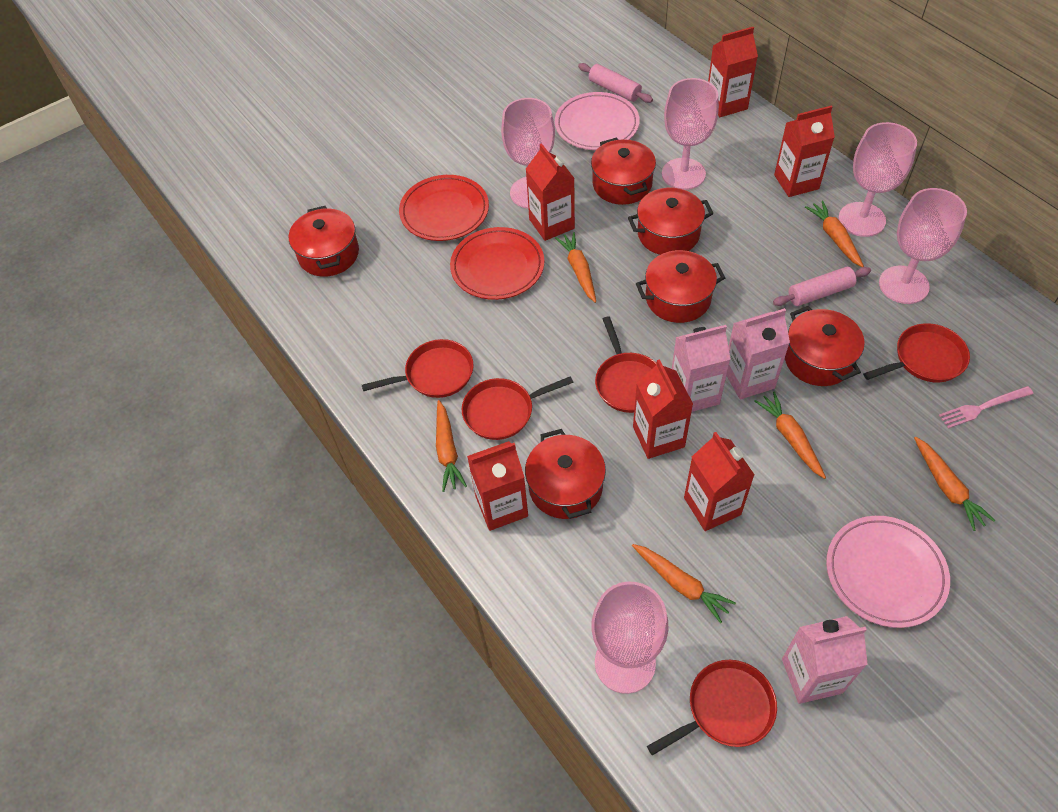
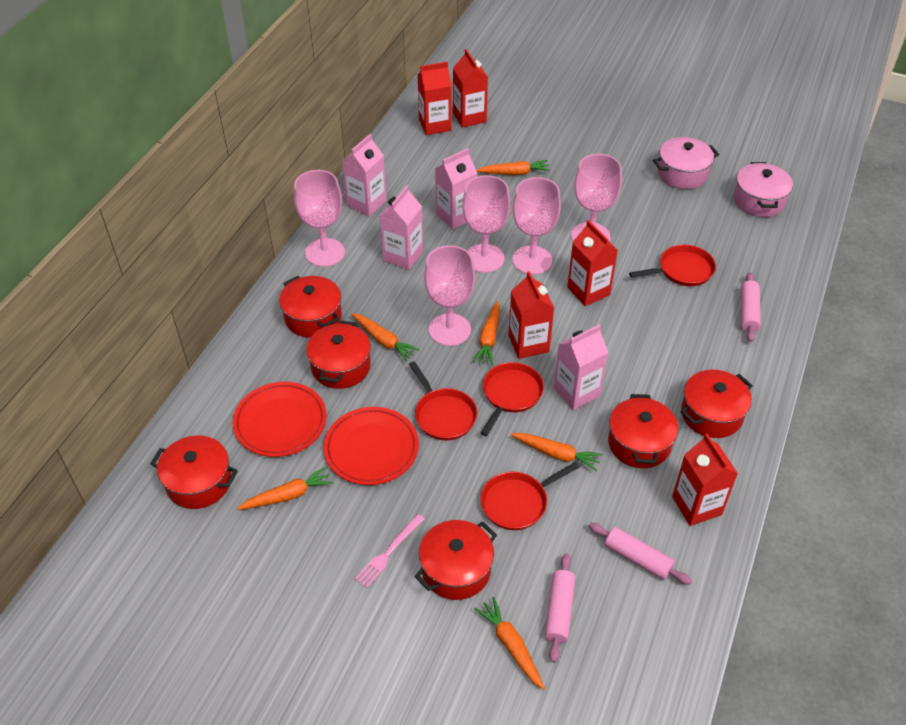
pink carton: [672,325,731,412] [726,308,790,399] [782,616,868,704] = 3 -> [342,134,387,217] [380,185,423,270] [435,148,477,229] [554,324,608,410] = 4
pink plate: [555,92,640,150] [826,516,950,628] = 2 -> none = 0
pink pot: none = 0 -> [653,137,719,189] [734,162,793,217] = 2
pink rolling pin: [578,63,653,103] [773,267,871,306] = 2 -> [545,554,576,663] [589,523,692,585] [741,272,761,342] = 3
red carton: [467,441,528,531] [526,143,575,241] [633,359,693,459] [684,432,754,531] [708,27,758,117] [774,106,835,197] = 6 -> [418,62,452,135] [453,49,488,128] [509,271,554,359] [567,220,618,306] [672,434,738,526] = 5
red pan: [362,339,474,398] [462,376,574,440] [595,316,657,413] [647,660,777,755] [863,323,970,382] = 5 -> [409,361,477,440] [480,462,579,530] [481,362,544,436] [629,245,716,286] = 4

